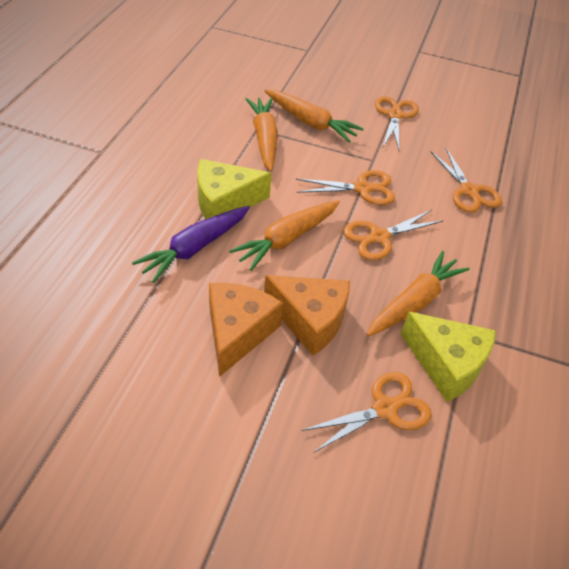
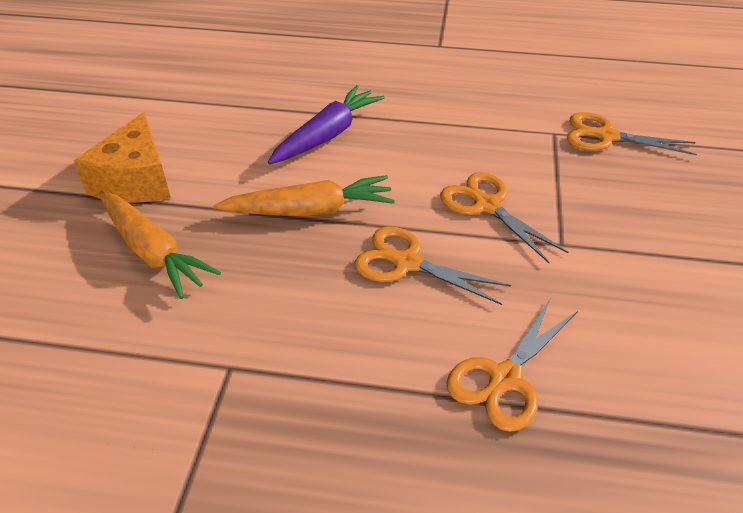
orange carrot: [229,200,340,271] [246,98,278,171] [265,89,364,142] [367,251,470,336] = 4 -> [99,191,221,299] [213,175,395,216] = 2
orange cheese: [209,283,283,377] [264,275,350,356] = 2 -> [74,112,171,203] = 1
orange scissors: [296,170,395,205] [301,372,432,453] [343,210,443,260] [375,96,419,150] [430,148,502,213] = 5 -> [355,226,511,305] [440,172,568,263] [446,299,578,432] [567,112,697,155] = 4
yellow cheese: [197,159,271,219] [401,311,496,402] = 2 -> none = 0

